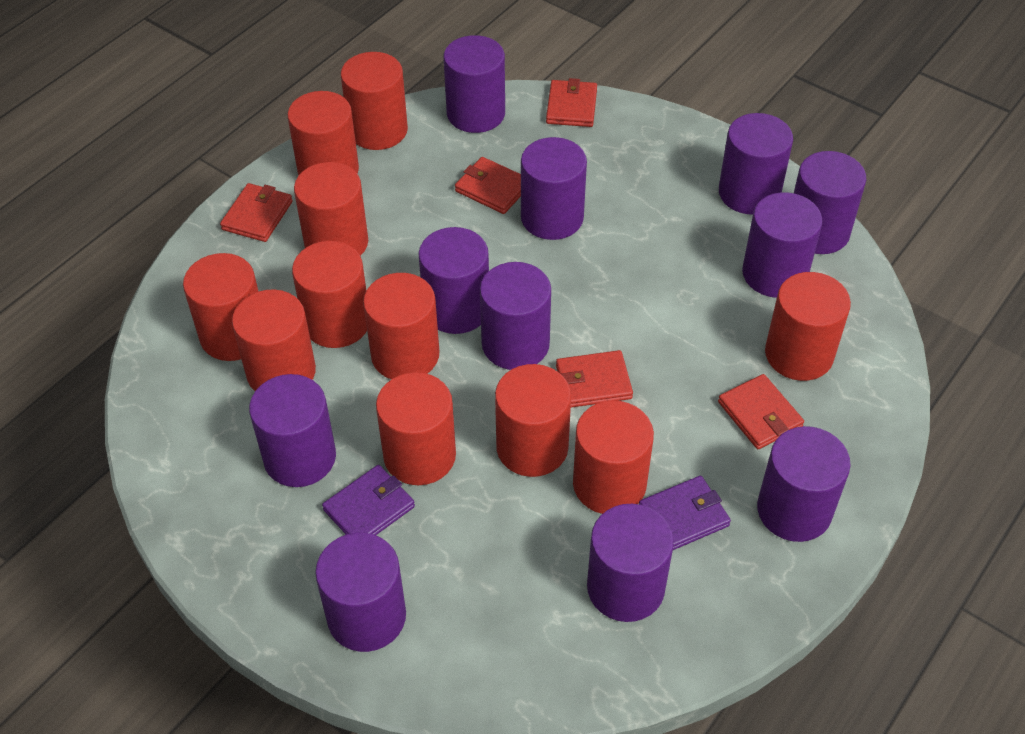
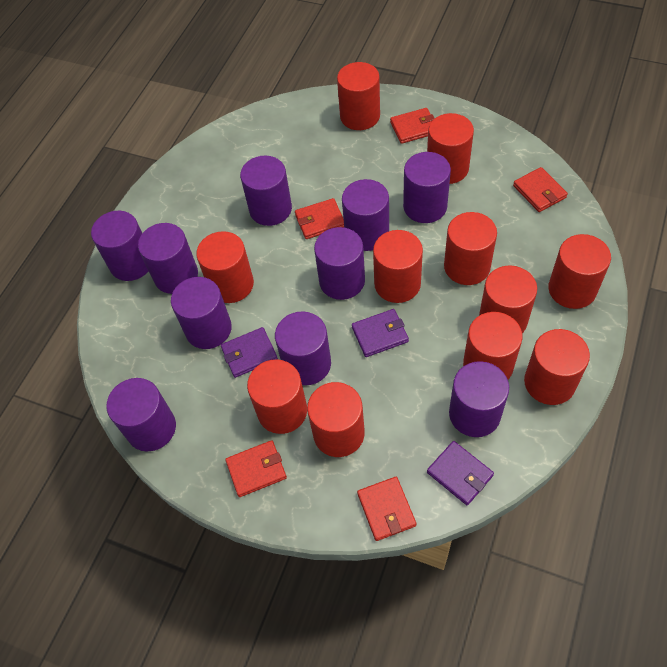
purple cylinder: [249,374,336,487] [315,533,406,652] [419,227,489,334] [443,35,505,133] [480,262,551,370] [521,137,587,240] [587,504,674,622] [719,113,793,215] [742,192,822,298] [757,426,851,542] [794,151,866,254] = 11 -> [91,211,148,281] [106,378,176,452] [138,223,198,294] [171,277,232,349] [240,155,292,226] [275,311,331,385] [314,227,365,300] [342,179,389,251] [403,152,451,223] [449,361,509,437] = 10
purple wallet: [322,465,415,535] [639,476,731,550] = 2 -> [221,327,278,378] [352,309,409,357] [427,441,494,505] = 3

